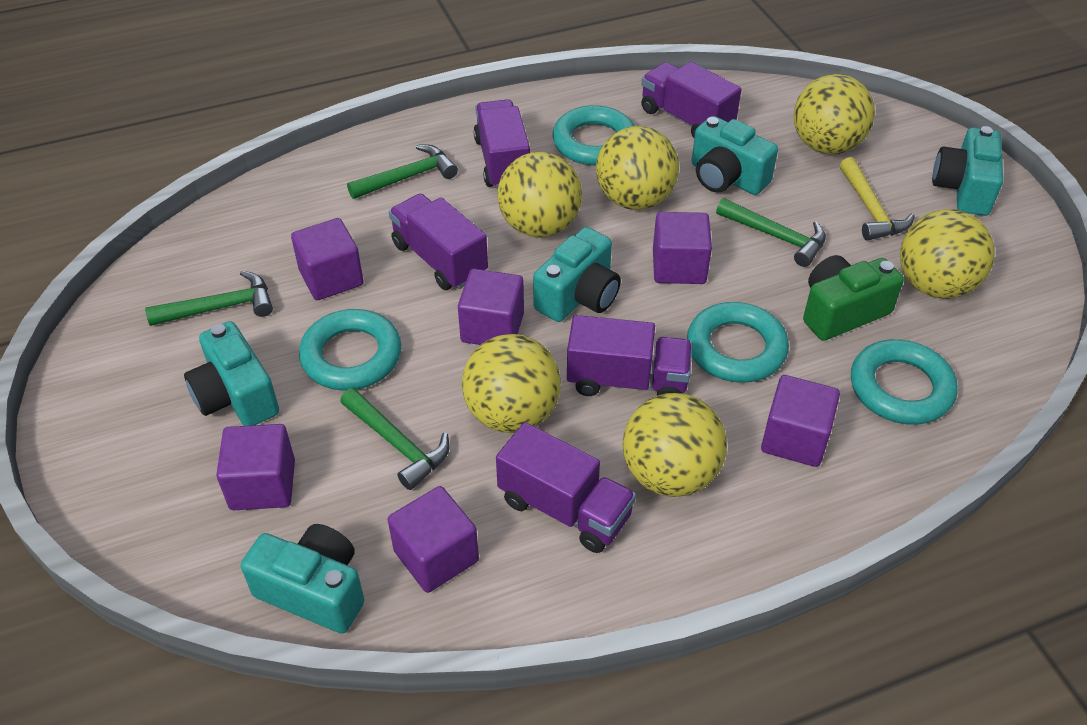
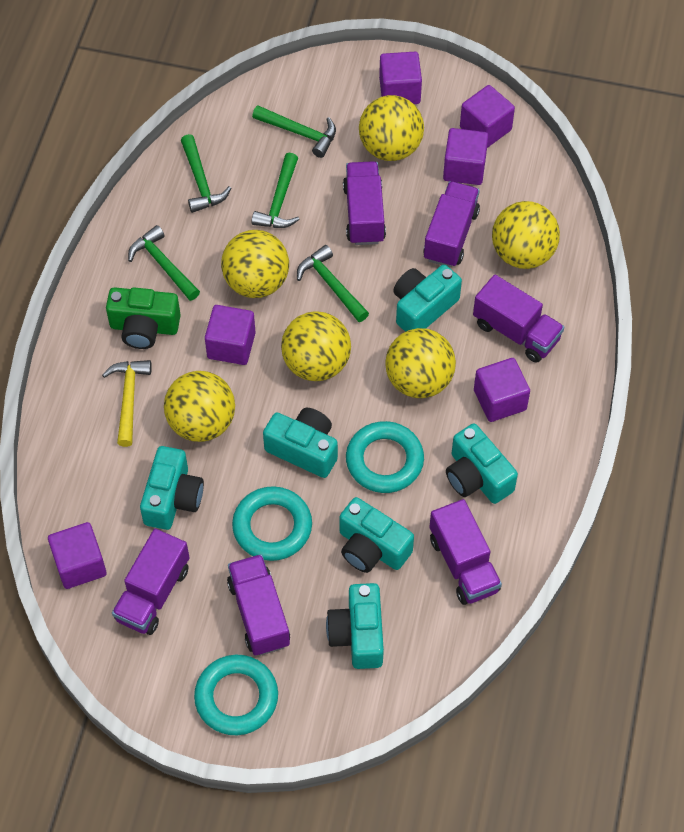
green hammer: [145,271,273,326] [340,388,450,490] [347,144,458,199] [716,198,826,267] = 4 -> [128,225,200,301] [181,134,231,213] [252,105,336,158] [252,153,300,228] [297,245,369,322] = 5
purple truck: [389,194,488,290] [473,99,530,189] [496,422,636,553] [567,315,692,396] [641,61,742,138] = 5 -> [112,529,189,635] [227,554,290,656] [343,161,386,245] [423,181,480,268] [429,499,502,605] [473,275,564,363] = 6
turquoise camera: [184,321,279,426] [241,524,364,634] [533,227,621,322] [692,116,778,195] [932,126,1003,216] = 5 -> [140,446,204,530] [263,408,338,478] [326,583,384,669] [340,497,414,573] [393,265,462,332] [446,423,518,504] = 6
turquoise ring: [299,309,402,390] [553,105,635,165] [687,302,789,383] [851,339,958,425] = 4 -> [194,655,278,735] [232,486,312,561] [346,421,424,493] = 3

